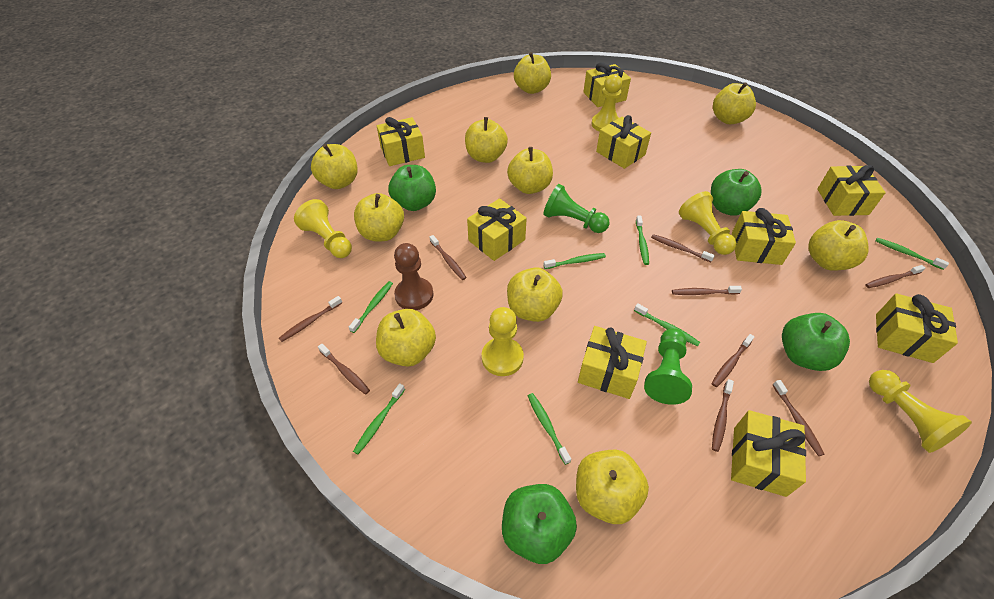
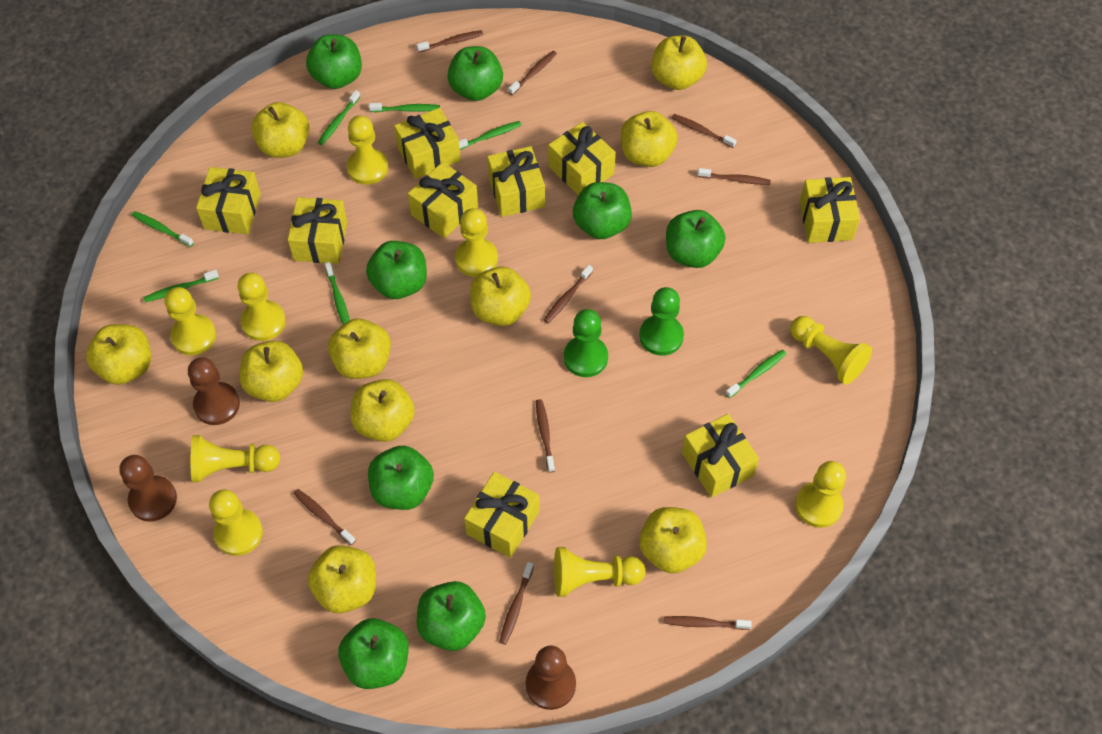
brown pawn: [394,243,434,310] = 1 -> [119,455,177,521] [188,357,240,425] [526,646,576,710] = 3
green apple: [389,165,436,211] [502,484,577,564] [711,169,762,216] [782,313,850,371] = 4 -> [306,34,362,89] [338,618,409,689] [366,241,427,299] [368,446,434,510] [417,581,486,651] [447,46,503,101] [573,182,632,239] [666,210,725,268] = 8
yellow pawn: [294,199,352,258] [482,307,524,376] [592,74,622,132] [679,191,736,255] [869,370,972,453] = 5 -> [164,287,216,355] [191,435,280,482] [209,489,263,556] [237,273,286,341] [347,115,388,185] [455,208,498,277] [554,547,646,597] [790,316,872,385] [795,461,846,528] = 9

